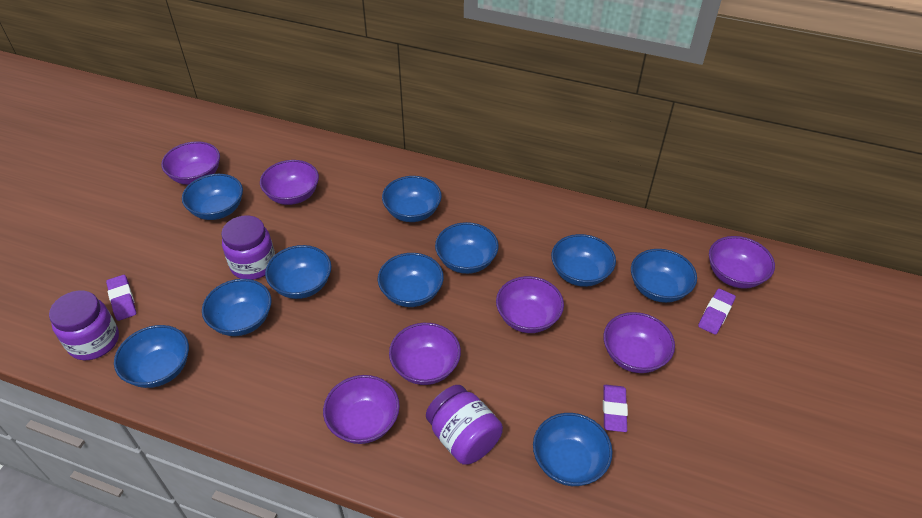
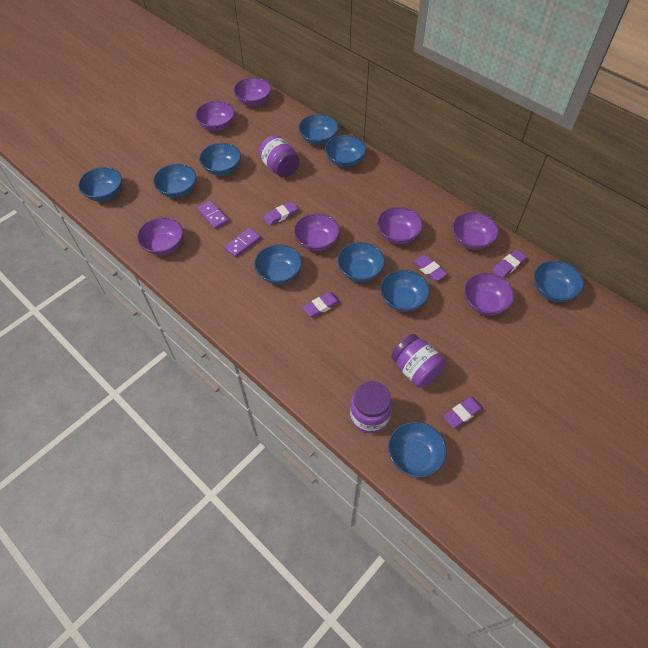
purple domino: none = 0 -> [197,201,229,229] [224,228,261,258] = 2
purple eraser: [106,275,136,321] [603,385,628,432] [698,289,736,335] = 3 -> [264,201,298,226] [303,292,341,317] [412,255,447,281] [443,397,483,428] [492,250,527,278] = 5

